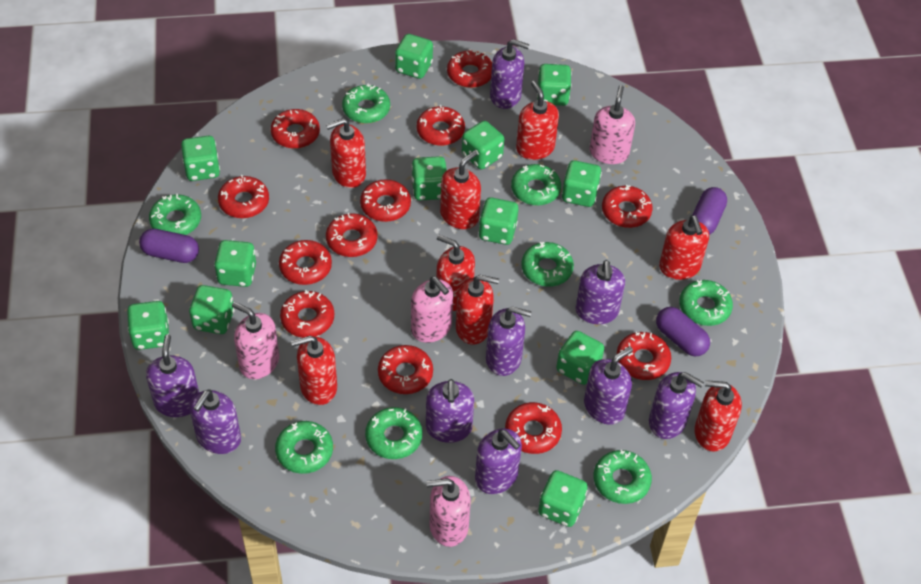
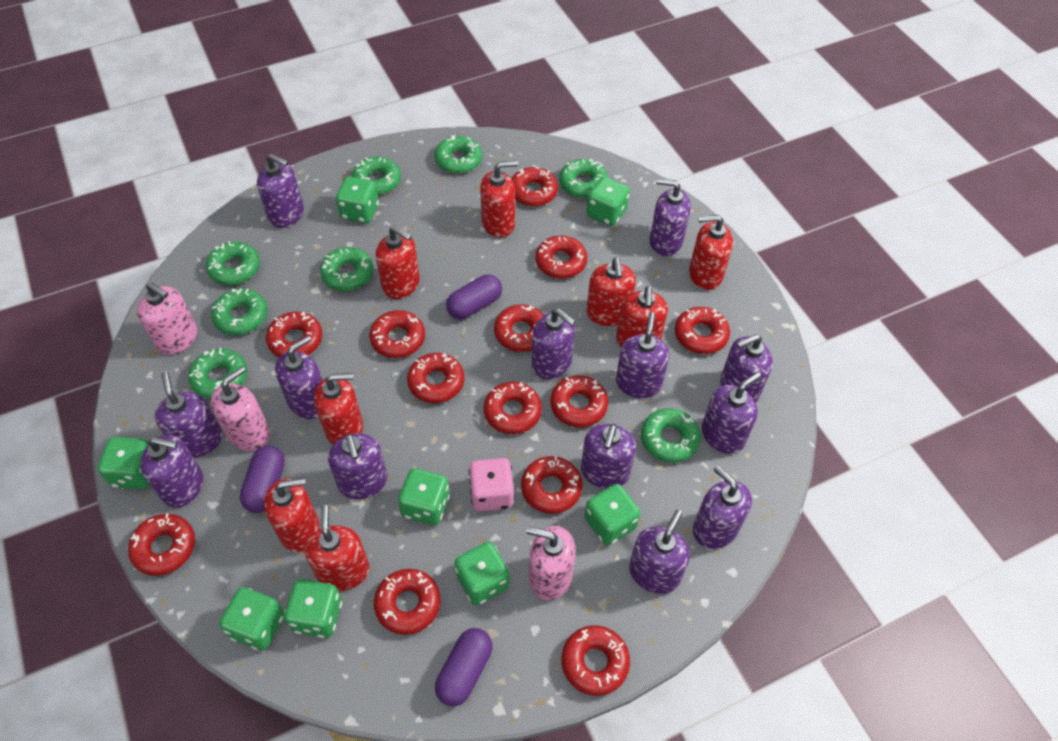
green dice: [127,301,169,350] [181,136,220,181] [189,285,235,334] [214,240,256,287] [395,34,433,79] [411,156,447,200] [462,121,504,169] [479,197,518,245] [537,64,572,106] [538,470,588,527] [556,331,604,385] [562,160,602,207] = 12 -> [98,437,149,489] [219,587,284,650] [284,579,342,638] [336,176,379,223] [398,468,450,525] [454,542,510,605] [585,484,640,545] [586,177,630,226] = 8
pink dice: none = 0 -> [469,458,514,511] = 1
pink soap dispenser: [232,302,279,379] [411,277,453,343] [426,476,471,547] [590,85,635,164] = 4 -> [137,282,197,355] [210,366,270,451] [526,526,576,600] = 3
purple soap dispenser: [146,334,199,417] [189,389,241,454] [426,379,474,443] [475,428,522,494] [486,306,531,376] [490,39,530,109] [575,260,625,324] [584,346,633,425] [649,372,704,439] = 9 -> [140,435,203,508] [155,372,223,458] [257,154,304,228] [275,335,323,419] [328,433,387,499] [532,308,576,379] [581,424,636,489] [616,312,669,398] [629,510,690,594] [650,178,691,256] [693,465,752,549] [702,372,761,454] [720,334,773,403] = 13
red donut: [218,175,269,218] [271,109,320,149] [279,240,332,285] [280,290,334,338] [326,213,378,257] [360,179,411,222] [378,345,433,394] [417,105,465,146] [447,49,492,88] [505,402,562,454] [602,185,653,228] [616,332,671,380] = 12 -> [128,513,195,576] [266,312,322,357] [369,310,425,358] [374,569,441,635] [407,353,464,403] [484,382,542,434] [494,304,544,352] [511,167,558,206] [521,456,583,514] [535,235,587,279] [550,375,608,427] [562,625,630,696] [675,307,730,354] = 13

